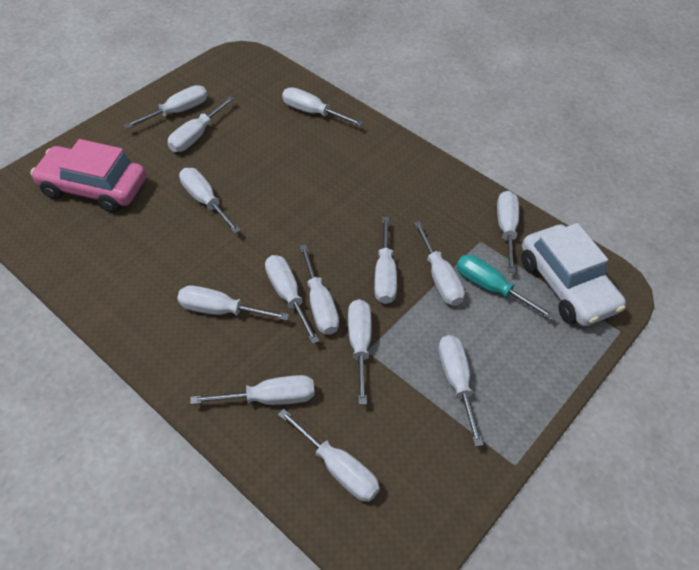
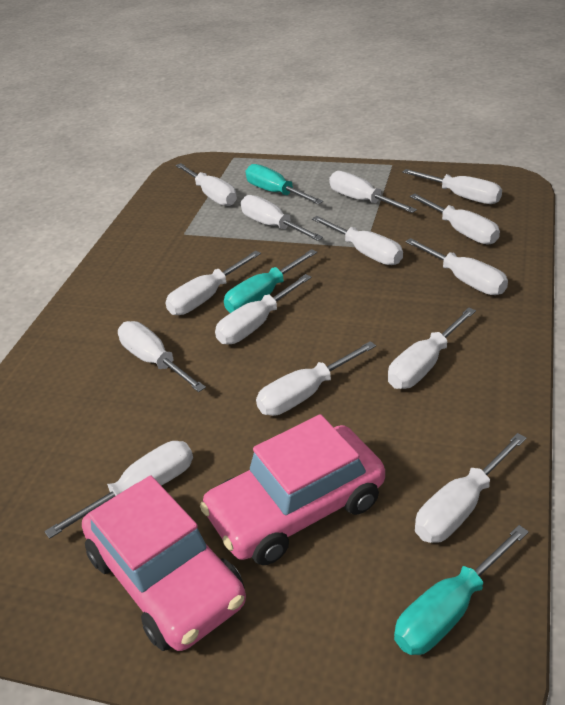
pink car: [30,139,146,213] = 1 -> [82,475,246,651] [200,414,385,565] = 2
turquoise screwdriver: [456,255,555,320] = 1 -> [224,249,317,313] [245,164,323,205] [394,525,529,655] = 3
white car: [521,223,626,326] = 1 -> none = 0

